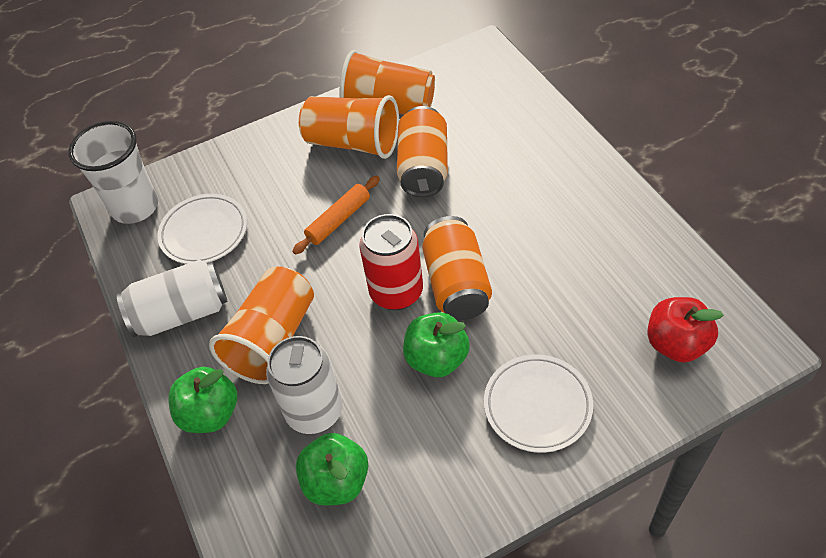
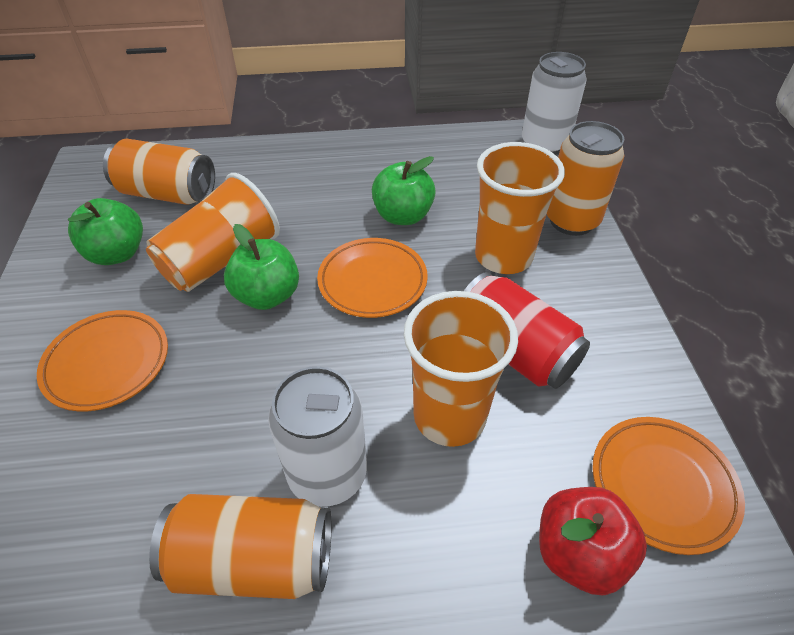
orange can: [397,106,448,197] [422,216,492,320] = 2 -> [103,138,215,205] [149,494,331,599] [547,121,625,236] = 3
orange plate: none = 0 -> [37,310,168,412] [317,238,428,318] [592,417,745,555] = 3
orange rolling pin: [292,176,380,254] = 1 -> none = 0
white cup: [68,121,158,224] = 1 -> none = 0
white plate: [157,194,247,264] [484,354,593,453] = 2 -> none = 0

